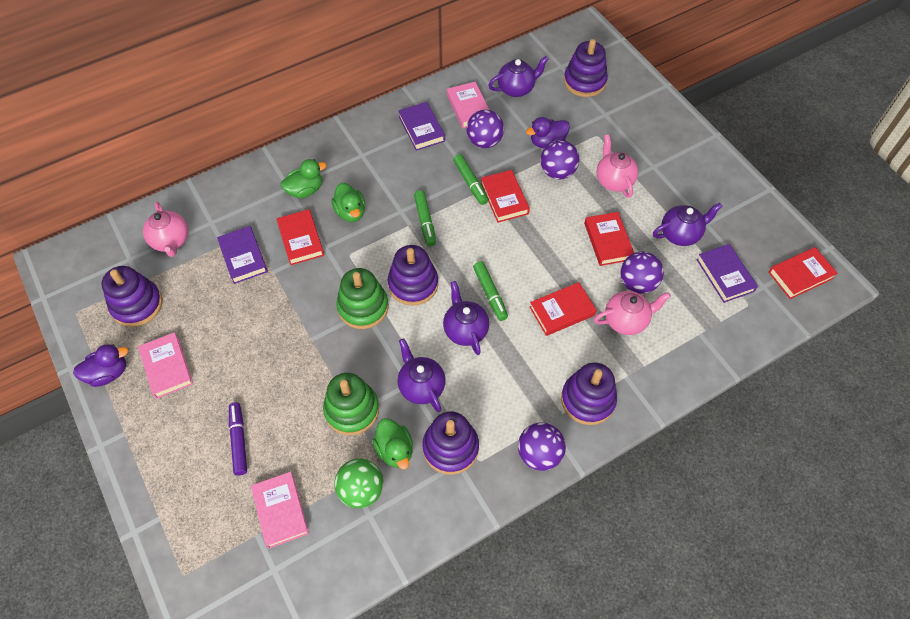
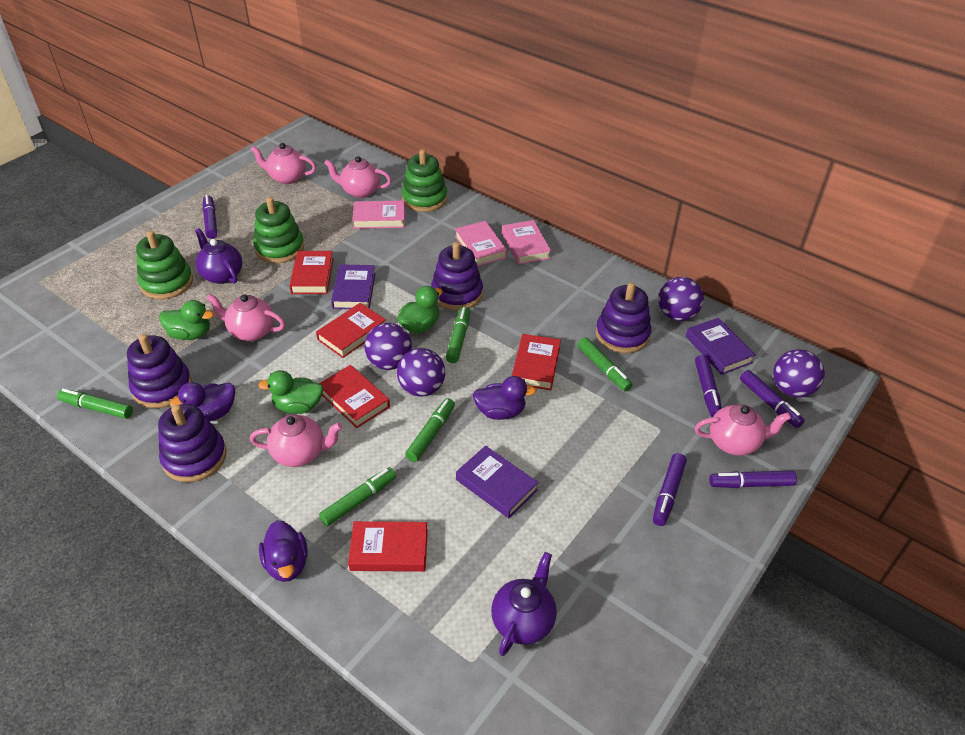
green ball: [334,459,383,508] = 1 -> none = 0
green marker: [414,190,436,246] [453,154,488,205] [473,261,508,321] = 3 -> [57,389,133,419] [319,467,396,526] [405,398,455,462] [446,307,470,363] [578,337,632,392] = 5
green stacking toy: [323,373,379,435] [336,268,389,329] = 2 -> [136,231,193,299] [253,197,304,263] [402,149,447,212] = 3
pink teapot: [143,202,188,257] [594,291,671,335] [596,134,638,198] = 3 -> [206,294,285,341] [250,143,316,184] [250,415,342,467] [324,156,391,198] [695,404,791,456] = 5
purple duck: [73,344,128,387] [526,117,570,148] = 2 -> [170,382,235,421] [259,520,308,582] [473,376,537,420] = 3
purple marker: [229,402,247,476] = 1 -> [203,195,217,239] [653,453,687,526] [695,355,722,417] [709,470,797,488] [740,370,805,428] = 5
purple stacking toy: [101,266,163,327] [388,245,438,306] [422,412,479,475] [561,362,617,425] [564,39,608,97] = 5 -> [127,334,192,408] [158,404,227,482] [431,242,483,311] [596,282,651,353] = 4
purple teapot: [397,338,446,412] [443,281,489,355] [488,56,549,97] [653,203,723,246] = 4 -> [195,228,242,284] [491,552,557,656] = 2

